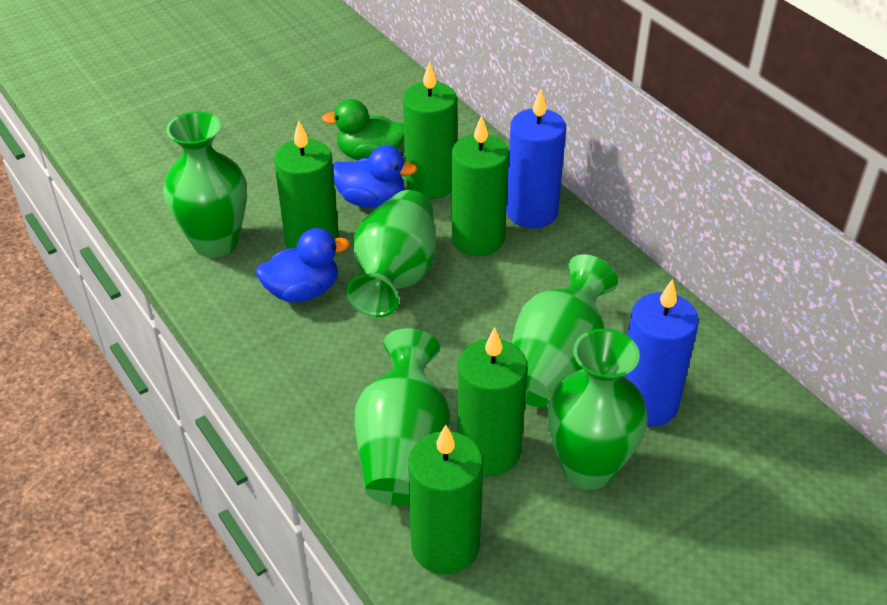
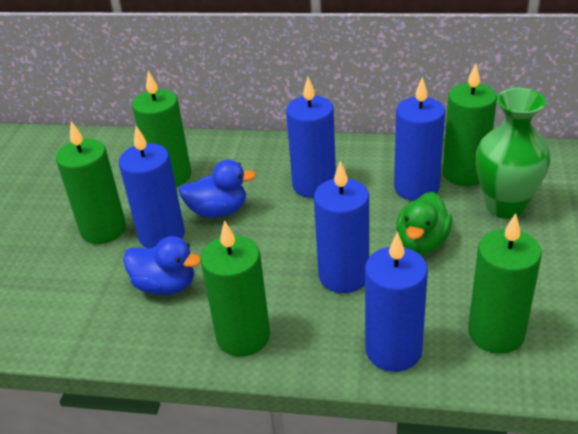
blue candle: [506,90,566,228] [624,279,699,427] = 2 -> [119,126,185,248] [286,77,336,198] [314,161,369,293] [365,232,428,372] [394,77,445,201] = 5
green vase: [163,111,247,258] [346,190,436,317] [354,328,451,506] [511,254,618,407] [547,329,648,490] = 5 -> [476,88,551,219] = 1

